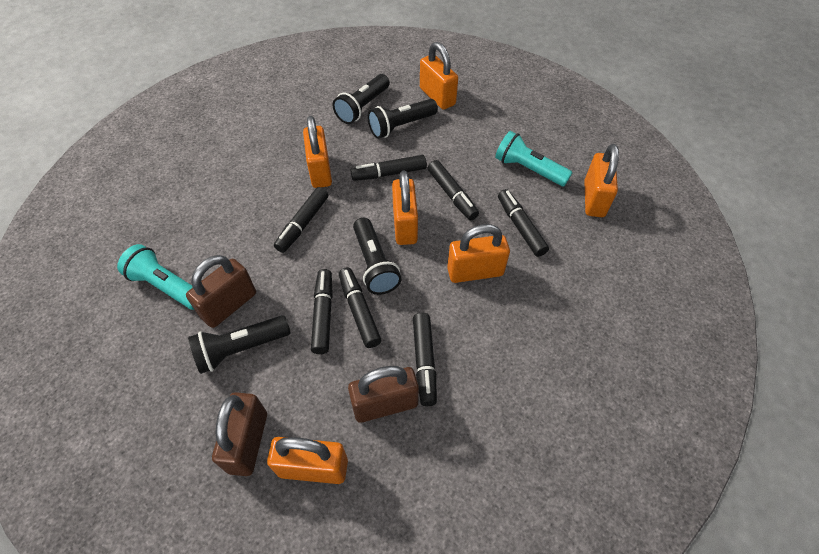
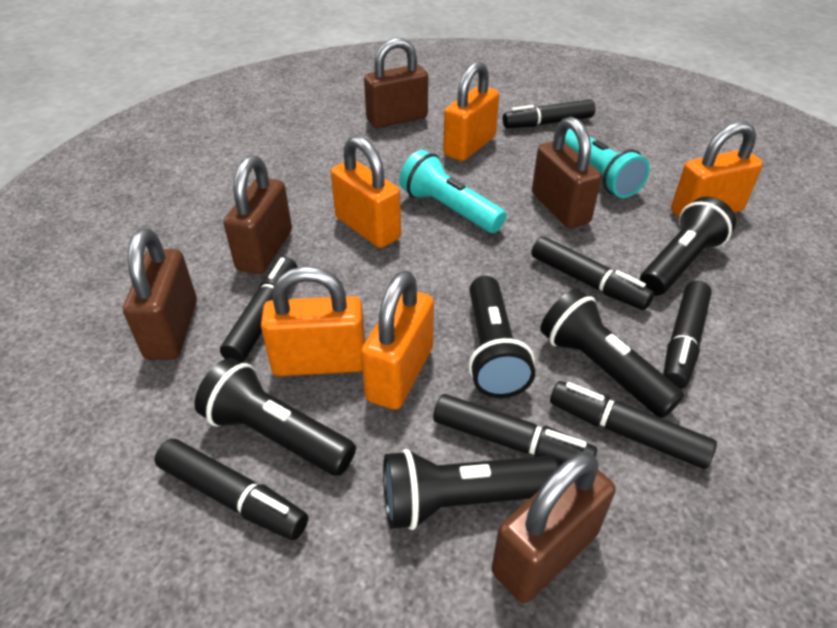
black flashlight: [188,315,290,374] [333,74,390,124] [353,218,402,295] [368,99,438,139] = 4 -> [194,358,356,476] [383,449,560,530] [468,276,535,398] [540,289,684,418] [640,197,736,296] = 5
brown padlock: [186,255,256,328] [212,392,267,476] [348,366,419,423] = 3 -> [123,228,197,360] [223,155,292,274] [364,38,428,128] [491,452,616,603] [532,117,602,228] = 5
orange padlock: [267,437,348,484] [303,116,332,188] [392,171,418,245] [420,42,458,110] [447,224,510,283] [584,144,619,217] = 6 -> [261,266,365,376] [331,135,401,248] [361,271,434,410] [443,61,499,161] [671,121,763,218] = 5

